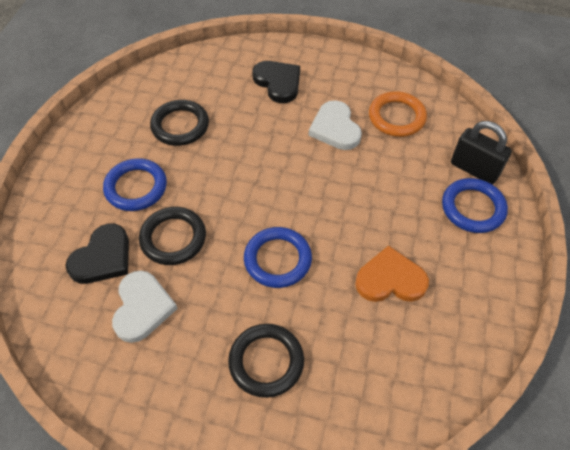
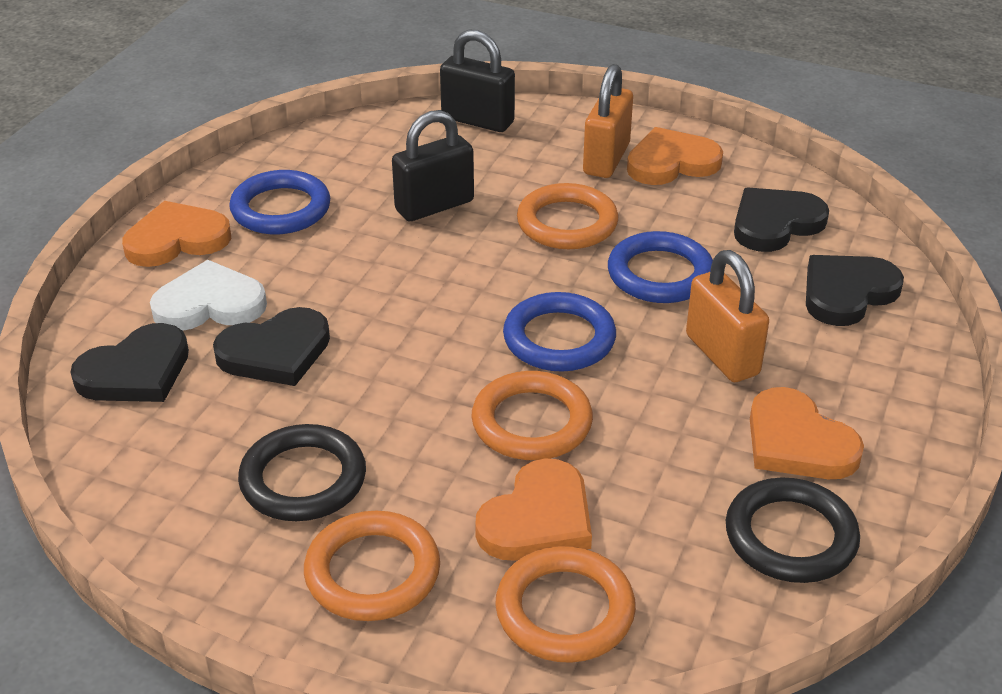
black heart: [65,223,129,284] [252,61,300,103] = 2 -> [70,323,189,402] [213,307,330,386] [734,187,829,252] [806,255,904,326] = 4
black padlock: [451,121,512,184] = 1 -> [392,110,474,221] [440,30,515,132] = 2
black ring: [139,207,206,265] [150,100,209,146] [228,324,304,398] = 3 -> [238,424,366,521] [726,477,860,583] = 2
orange heart: [355,245,429,302] = 1 -> [122,201,231,267] [475,458,592,561] [627,127,723,185] [750,387,864,479] = 4
orange padlock: none = 0 -> [583,64,633,178] [686,250,769,382] = 2
orange ring: [369,91,427,137] = 1 -> [304,511,440,621] [471,371,593,460] [495,546,636,663] [517,183,618,249] = 4
white heart: [112,271,178,343] [309,100,362,150] = 2 -> [150,260,267,331] = 1

